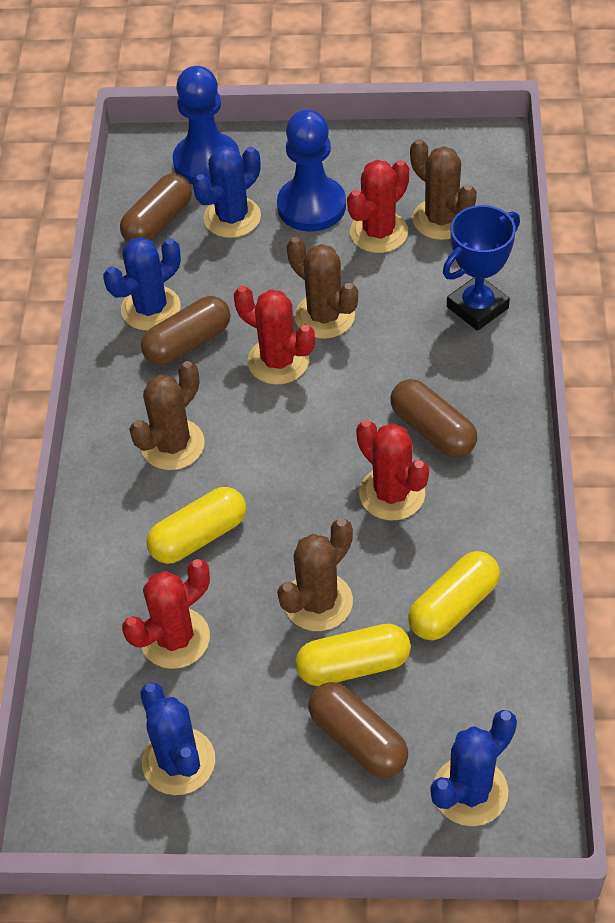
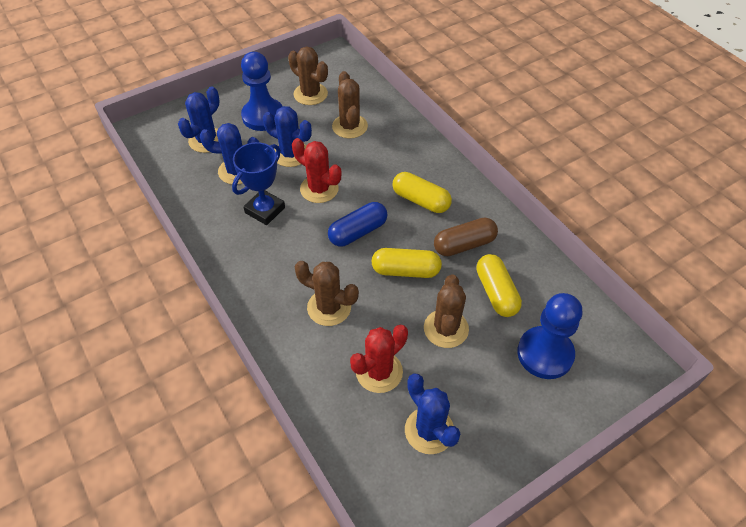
blue capsule: none = 0 -> [328,202,388,246] = 1
brown capsule: [120,173,192,243] [141,296,230,365] [309,682,408,778] [390,379,477,458] = 4 -> [434,218,498,256] = 1
red cactus: [122,559,210,669] [234,286,315,385] [347,160,409,253] [356,420,429,520] = 4 -> [292,138,341,203] [350,325,408,393] = 2

